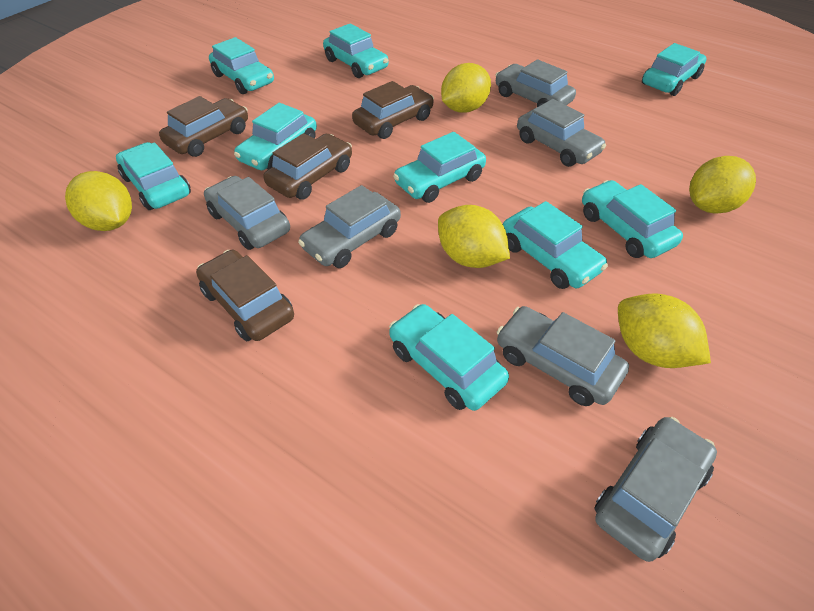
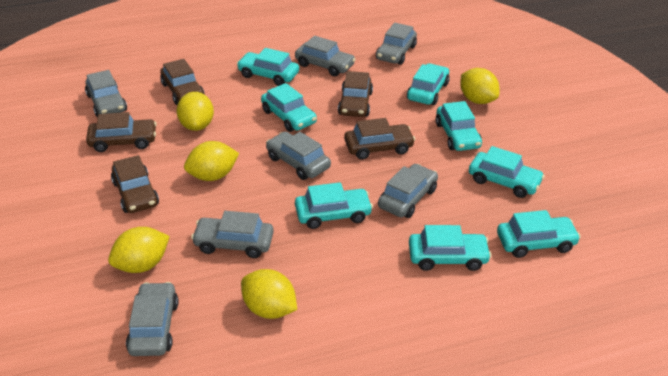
brown car: [159,96,248,157] [196,250,294,341] [264,133,352,200] [352,81,434,139] = 4 -> [86,112,157,152] [111,155,159,213] [160,59,204,105] [338,71,373,117] [344,118,415,159] = 5
grey car: [204,176,290,250] [298,185,401,268] [495,59,576,107] [497,306,629,406] [517,99,606,167] [594,417,717,562] = 6 -> [85,70,127,117] [126,282,179,356] [191,211,274,258] [266,132,331,180] [295,36,356,76] [376,23,417,65] [378,164,438,218] = 7
turquoise car: [116,142,191,210] [209,37,274,94] [234,103,317,170] [323,23,389,78] [389,304,509,411] [393,132,486,203] [503,201,608,289] [582,180,683,258] [642,43,707,96] = 9 -> [237,48,299,86] [261,83,317,132] [295,182,373,229] [407,63,450,105] [409,225,492,271] [436,101,482,151] [469,146,545,198] [497,210,581,258] = 8

